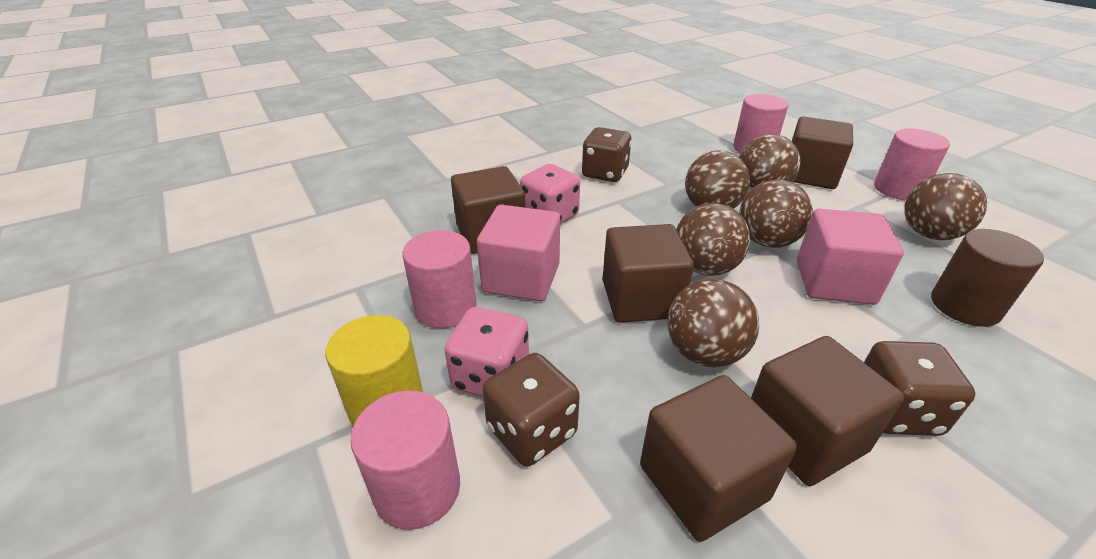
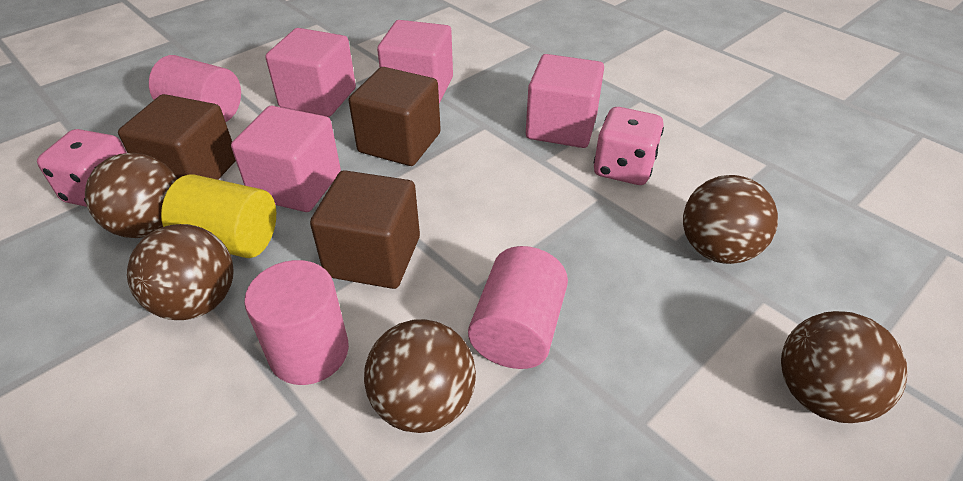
brown ball: [667,279,759,367] [676,203,750,276] [685,150,750,209] [739,134,801,190] [739,180,813,248] [904,173,987,240] = 6 -> [85,153,177,238] [127,224,234,320] [364,319,476,433] [683,175,778,264] [781,311,907,423] = 5
brown cube: [451,166,526,254] [603,224,694,323] [640,375,797,542] [751,336,905,486] [792,116,853,189] = 5 -> [118,94,236,180] [310,170,420,289] [349,67,441,166] = 3
brown cylinder: [931,229,1044,327] = 1 -> none = 0
brown dice: [482,353,580,466] [582,127,632,182] [864,341,976,436] = 3 -> none = 0
pink cube: [477,205,560,301] [797,209,904,305] = 2 -> [231,106,341,212] [265,28,356,117] [377,20,453,103] [526,54,604,148] = 4
pink cylinder: [350,390,460,530] [403,230,477,328] [733,94,788,153] [874,129,950,200] = 4 -> [149,55,241,122] [244,260,349,385] [468,246,568,369] = 3

